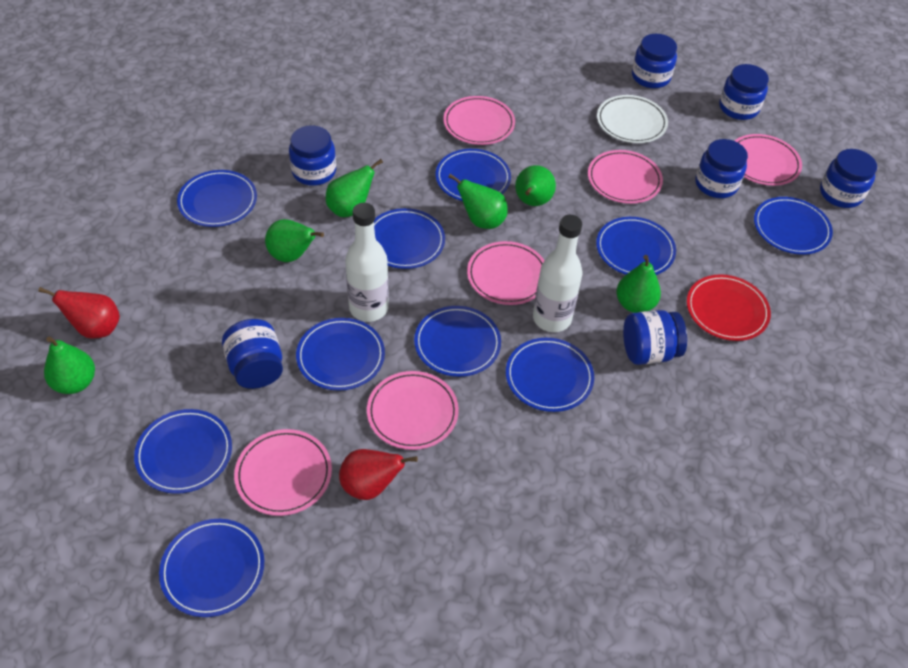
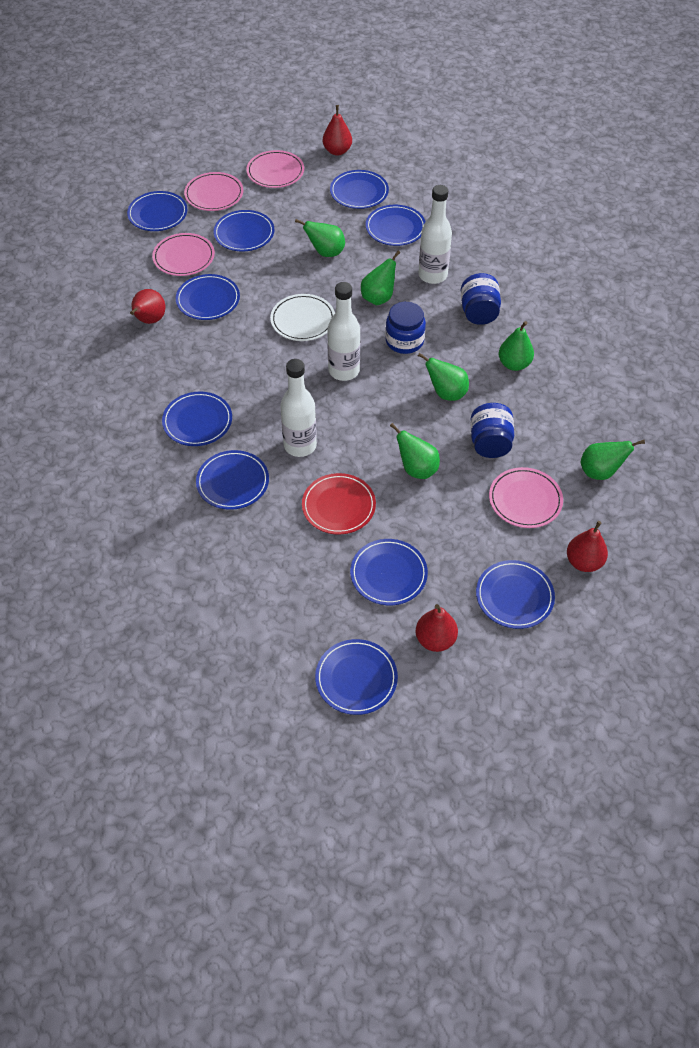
blue jar: [222,319,283,389] [289,125,336,186] [623,310,687,365] [632,34,677,88] [695,139,748,198] [719,64,769,120] [820,149,877,208] = 7 -> [385,302,426,354] [461,273,501,325] [470,403,514,458] = 3
pink plate: [234,429,332,516] [367,371,459,450] [443,96,515,145] [467,241,545,305] [588,150,663,204] [735,134,802,186] = 6 -> [152,233,215,276] [184,172,243,211] [246,150,304,188] [489,467,563,528] = 4
red pear: [38,287,120,339] [339,449,418,500] = 2 -> [130,289,165,324] [323,105,352,156] [416,604,458,652] [567,521,608,572] = 4
white bottle: [345,203,389,322] [533,215,582,332] = 2 -> [280,359,317,457] [327,282,360,381] [418,185,452,284] = 3

